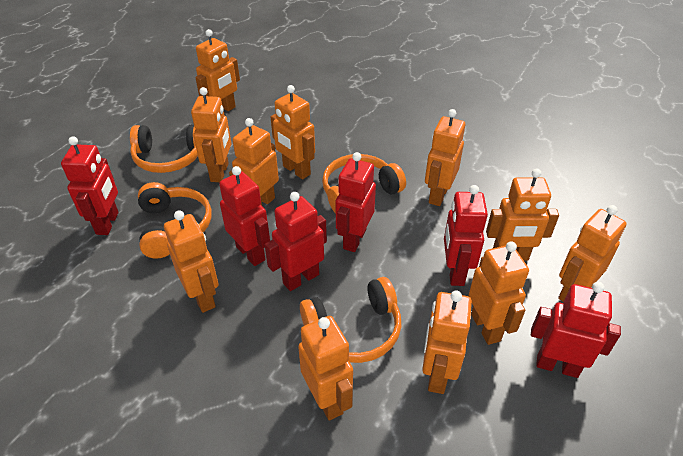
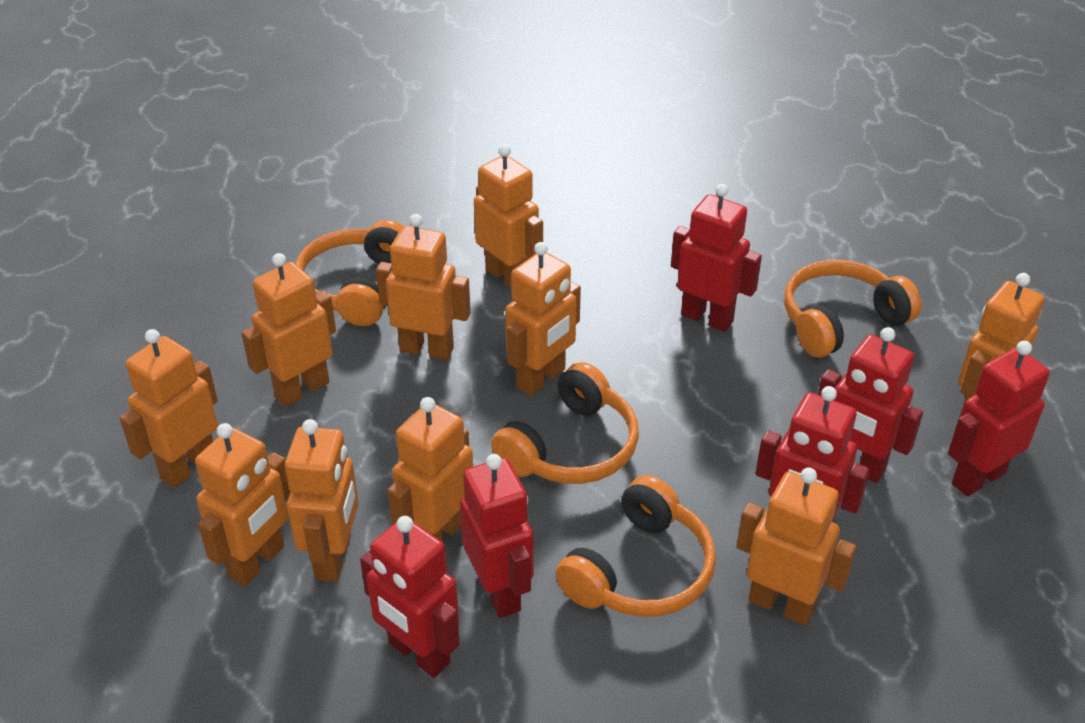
orange robot: [164,210,219,313] [191,87,231,182] [195,29,240,111] [229,118,279,206] [271,85,315,179] [298,316,353,421] [422,290,472,394] [425,109,465,206] [468,241,529,345] [486,169,559,261] [558,205,627,302] = 11 -> [120,329,218,488] [195,423,290,586] [241,253,336,407] [285,419,359,582] [376,214,471,360] [388,397,473,543] [474,144,543,288] [505,242,581,396] [737,467,856,626] [958,273,1045,418] = 10

